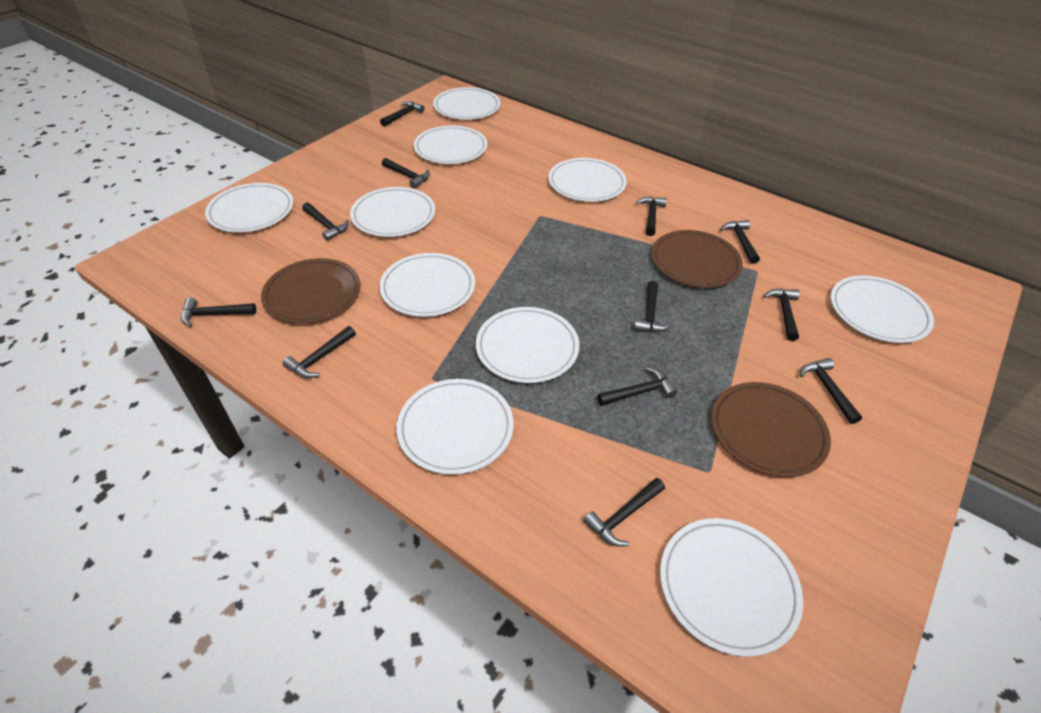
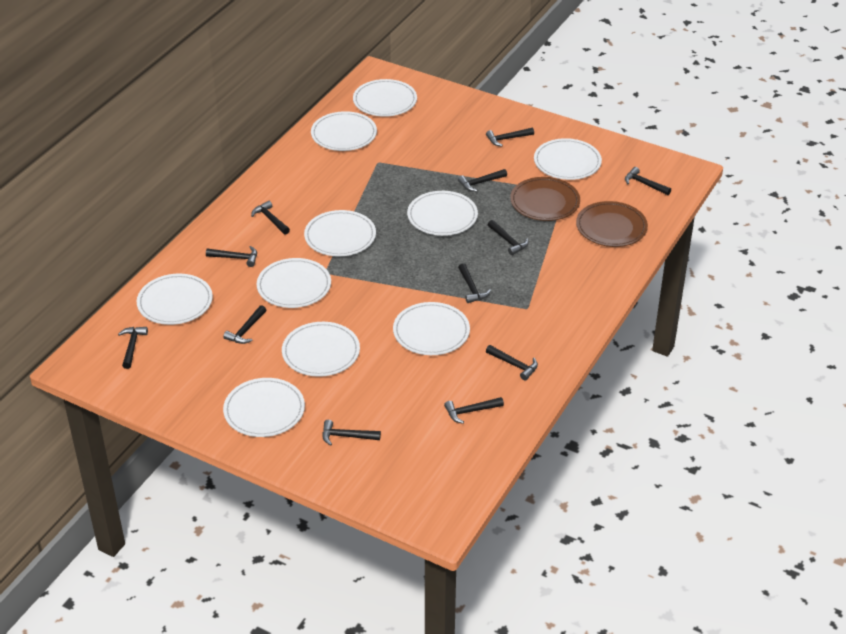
brown plate: [261,258,361,324] [651,230,743,288] [711,382,831,477] = 3 -> [510,177,580,221] [576,201,648,247] = 2

